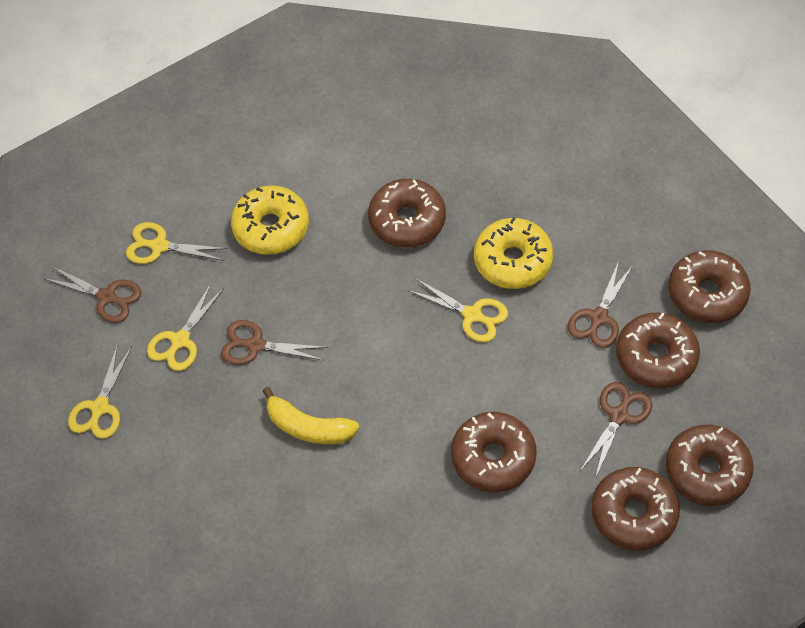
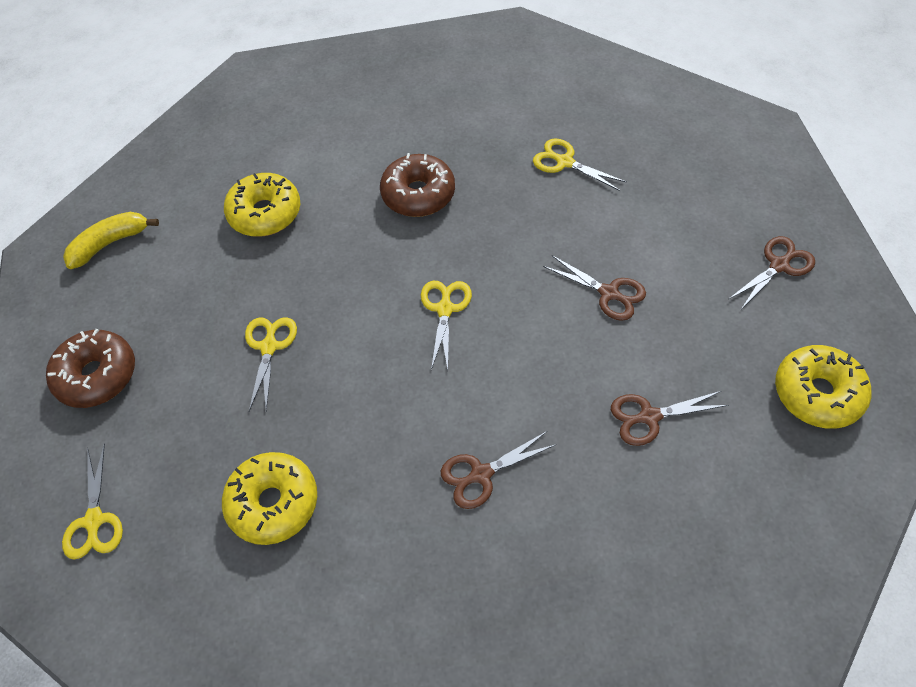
brown donut: [368,179,446,248] [451,412,537,492] [591,467,680,551] [616,312,700,388] [665,425,754,506] [668,250,750,323] = 6 -> [46,329,135,408] [380,153,455,217] = 2
yellow donut: [231,185,309,255] [474,217,553,289] = 2 -> [222,452,317,545] [224,173,300,237] [775,345,871,429] = 3

